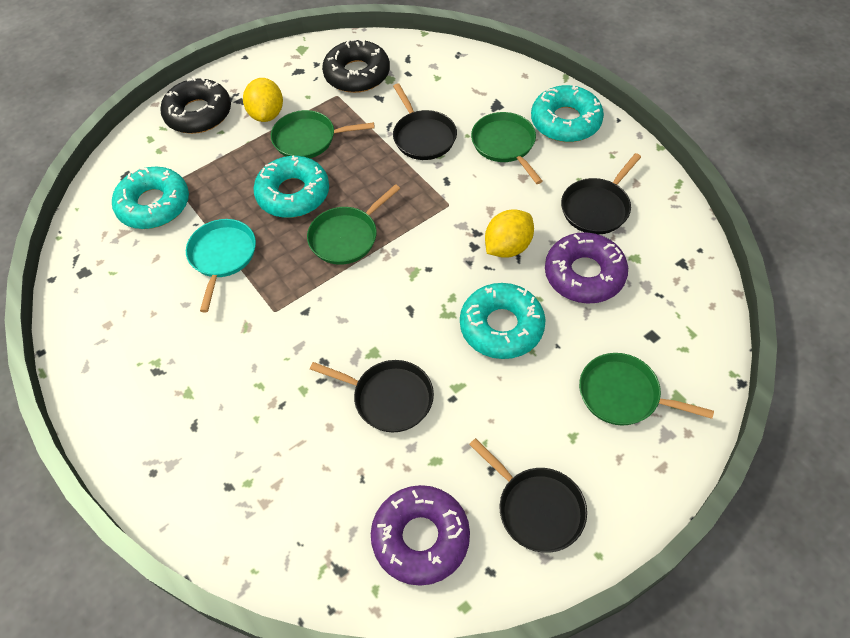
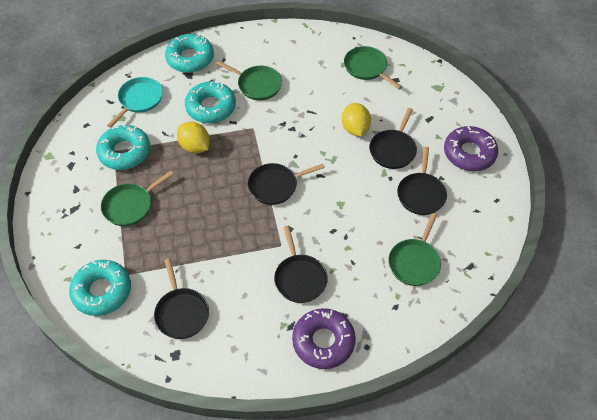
black donut: [160,77,231,134] [322,39,390,93] = 2 -> none = 0
black pan: [310,360,434,432] [393,83,457,160] [469,438,587,553] [561,153,641,234] = 4 -> [154,259,209,339] [248,163,325,205] [274,226,328,303] [369,108,417,169] [397,147,447,215] = 5

